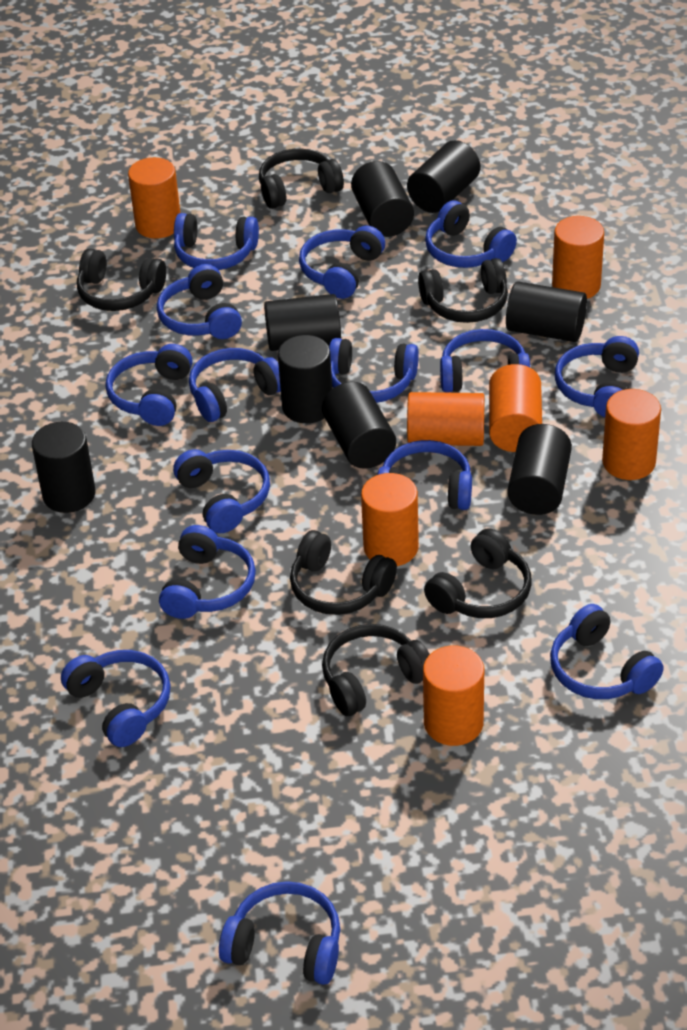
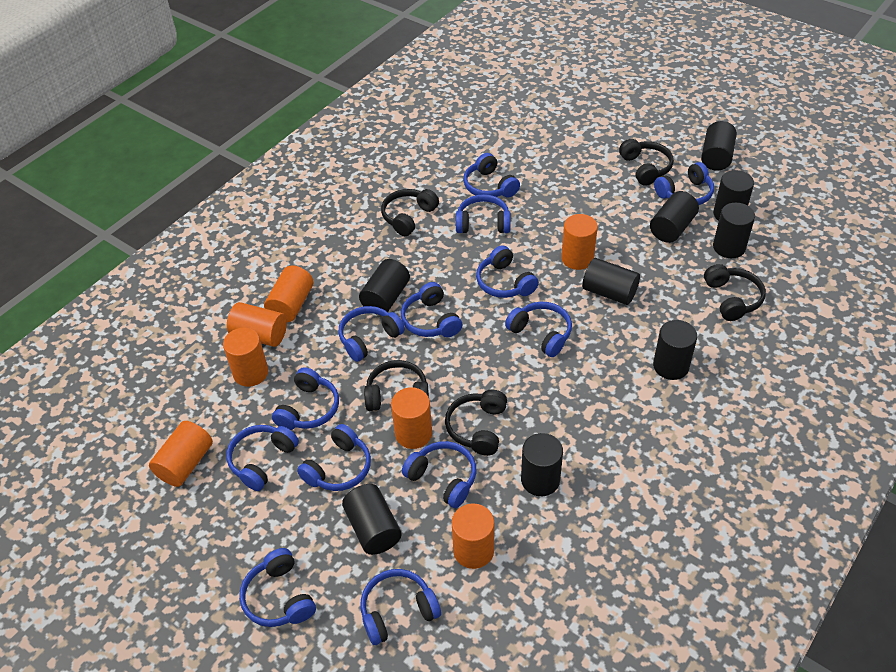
black cylinder: [32,422,95,513] [264,294,341,351] [278,335,332,423] [322,382,396,469] [351,161,414,237] [407,140,480,213] [506,281,587,342] [507,424,572,515] = 8 -> [342,484,402,555] [359,259,410,315] [521,433,563,496] [582,258,640,305] [650,191,699,243] [653,320,697,380] [701,121,737,171] [713,170,754,221] [713,203,755,258] = 9
black headphones: [77,249,166,311] [259,149,344,209] [290,530,397,615] [322,624,430,716] [418,258,508,323] [424,528,532,618] = 6 -> [364,360,429,411] [381,189,439,236] [445,390,507,456] [619,139,674,186] [704,264,766,321] = 5
blue headphones: [61,650,171,747] [105,344,193,426] [157,264,242,339] [159,525,256,619] [173,449,270,533] [174,213,259,270] [189,348,281,422] [219,881,340,985] [299,225,385,299] [329,338,419,403] [377,440,472,510] [425,200,517,268] [440,329,530,393] [550,604,663,699] [555,336,639,417] = 15 -> [226,425,299,491] [239,548,316,627] [272,367,339,430] [297,424,371,491] [338,306,405,362] [360,569,441,645] [401,282,462,337] [402,441,476,508] [456,194,511,233] [463,153,520,198] [476,245,539,298] [505,302,572,357] [654,162,714,205] = 13

